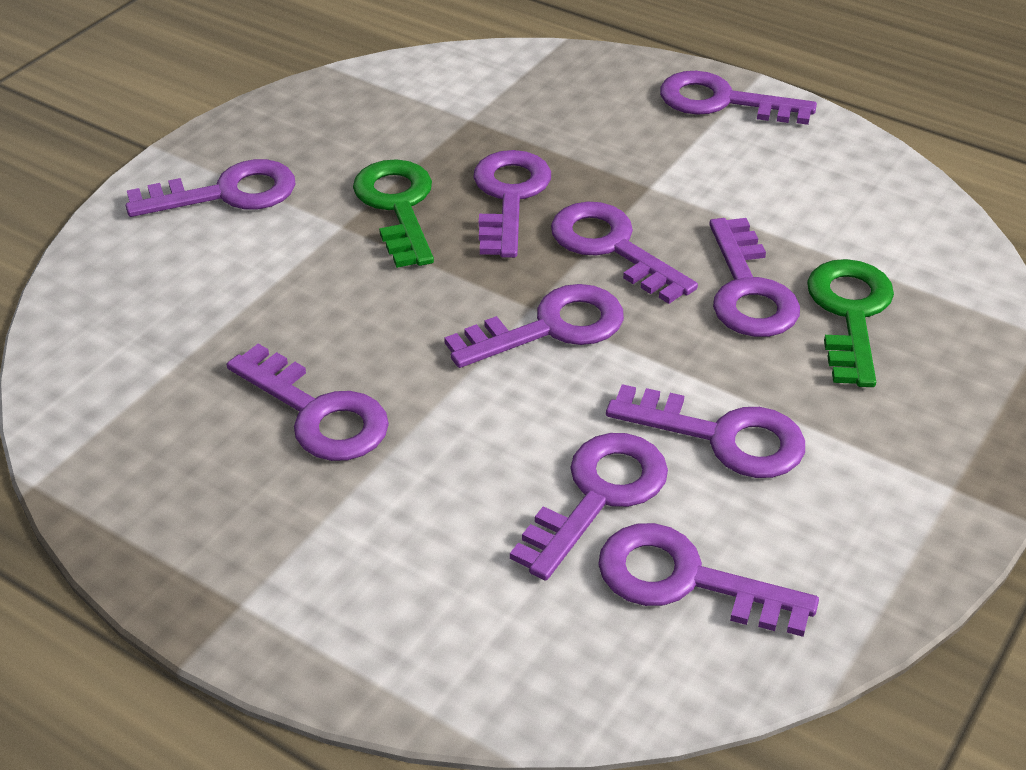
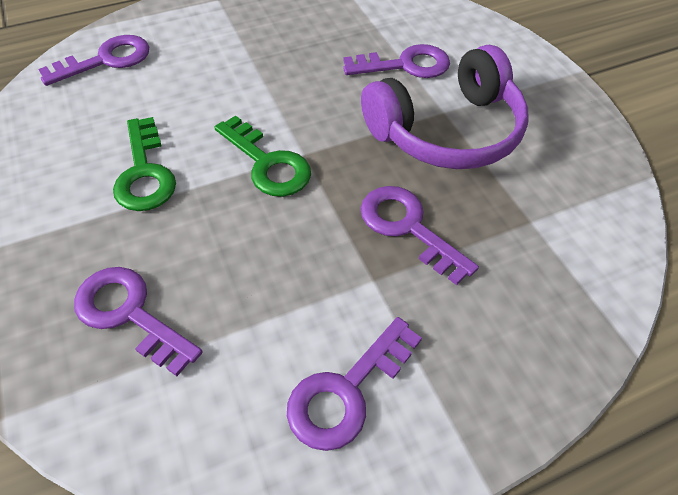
purple headphones: none = 0 -> [361,45,529,169] = 1
purple key: [126,159,295,217] [227,344,389,461] [444,284,624,368] [473,150,551,258] [510,433,668,581] [551,202,698,304] [598,523,819,637] [606,384,805,478] [660,71,817,125] [709,218,800,337] = 10 -> [38,35,149,86] [74,267,203,376] [287,317,422,451] [343,44,450,78] [360,186,479,285] = 5

